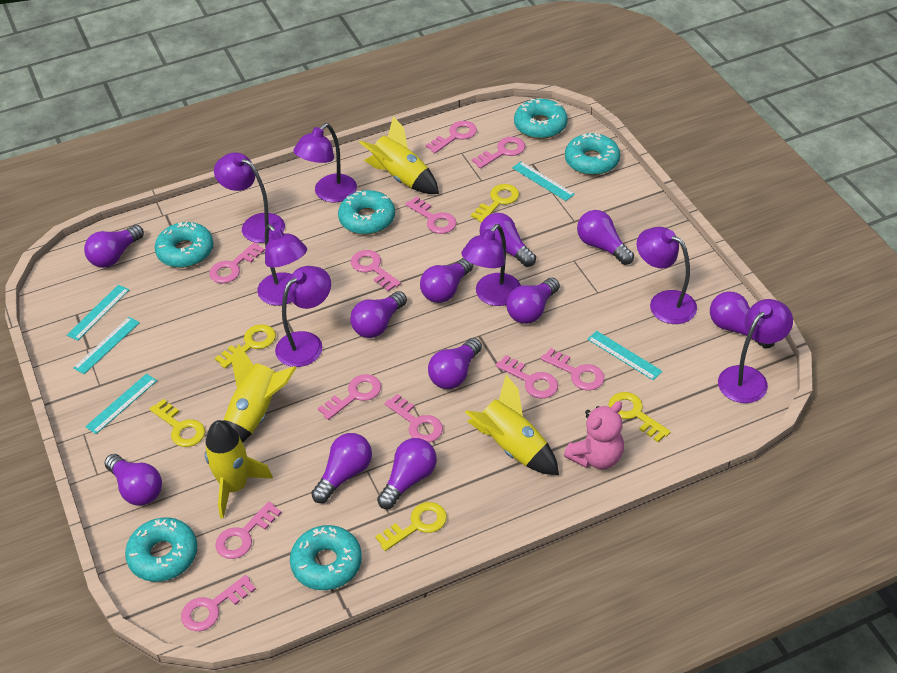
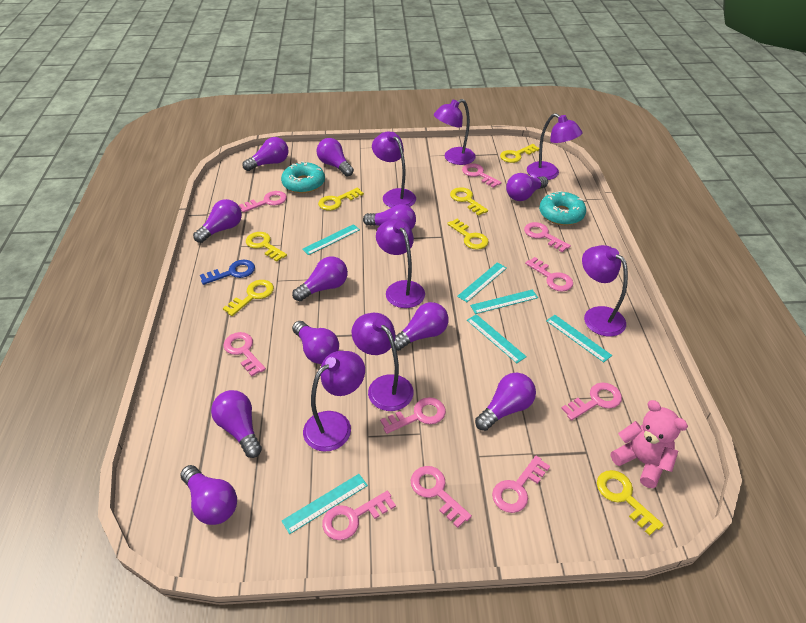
blue key: none = 0 -> [200,260,255,285] = 1
pink key: [181,575,256,631] [209,242,265,283] [215,502,282,559] [318,374,381,420] [351,250,401,292] [384,394,443,442] [405,196,457,234] [426,121,477,153] [472,137,525,169] [496,355,558,399] [541,348,604,391] = 11 -> [223,332,266,376] [239,191,287,213] [322,491,396,540] [380,397,446,434] [411,466,472,528] [462,163,502,188] [492,456,550,513] [524,222,571,252] [525,257,573,292] [561,383,622,421] = 10
turquoise donut: [125,517,198,582] [155,222,214,268] [290,525,362,590] [338,190,395,235] [514,99,568,139] [565,133,620,175] = 6 -> [281,162,325,193] [539,191,586,225] = 2
turquoise ruler: [67,285,129,341] [73,317,140,374] [85,374,157,434] [512,161,575,201] [587,331,663,380] = 5 -> [282,474,368,534] [302,224,360,255] [457,263,507,302] [467,314,527,363] [470,289,538,314] [546,315,612,363] = 6
yellow key: [150,399,205,447] [215,324,276,369] [375,502,447,551] [471,184,519,223] [609,392,671,442] = 5 -> [223,280,274,316] [246,232,287,262] [318,188,364,211] [447,219,489,250] [450,187,488,216] [500,144,539,163] [597,470,663,536] = 7
yellow rocket: [205,420,273,519] [223,344,297,443] [359,116,439,194] [465,375,559,475] = 4 -> none = 0

